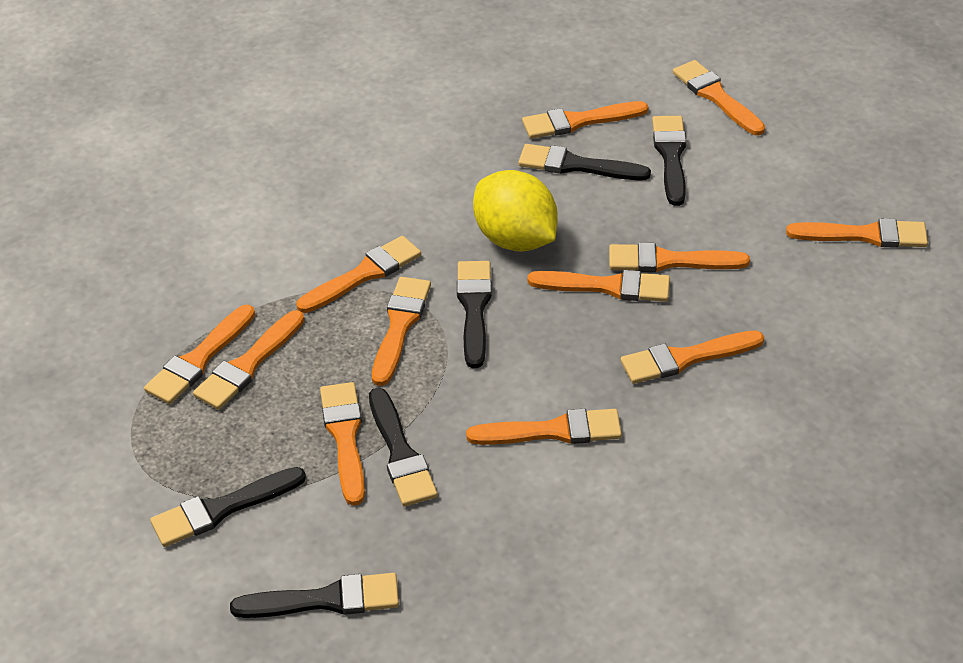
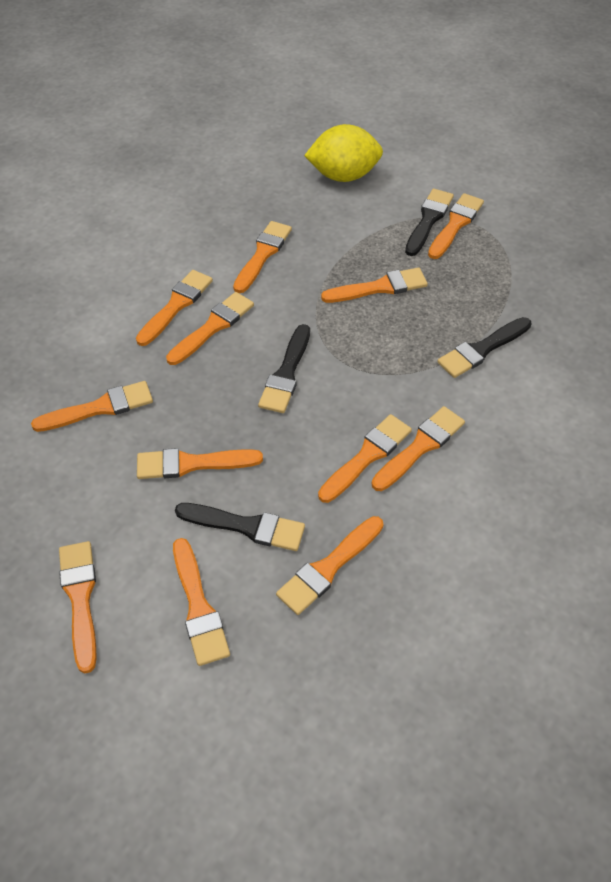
black brush: [150,467,306,547] [230,573,399,618] [369,388,438,506] [457,261,492,368] [518,144,651,180] [652,116,687,206] = 6 -> [175,503,305,551] [258,324,310,413] [405,189,454,256] [437,317,532,378] = 4

